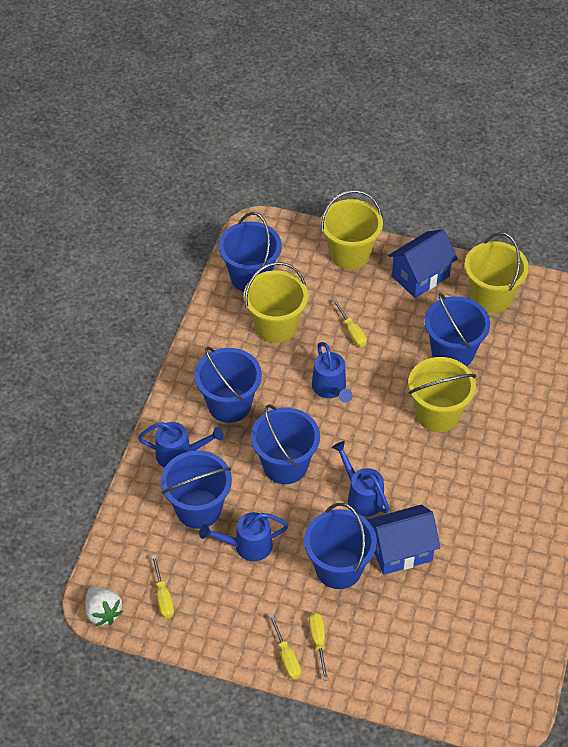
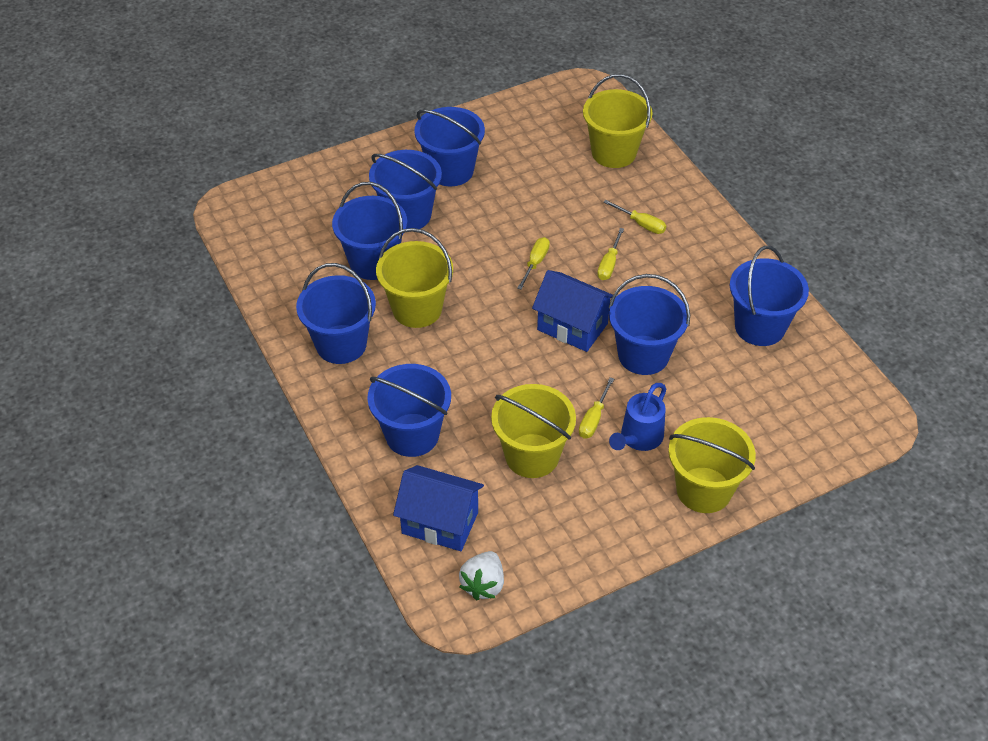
blue bucket: [161,450,232,529] [194,347,262,423] [219,212,282,292] [251,404,320,484] [304,503,377,589] [424,293,490,366] = 6 -> [296,263,376,364] [332,182,407,280] [367,364,451,457] [369,150,442,229] [414,107,485,186] [609,274,690,375] [730,246,809,346] = 7
blue watering can: [138,422,224,468] [199,512,289,561] [312,342,353,403] [332,441,389,517] = 4 -> [609,383,666,451] = 1

